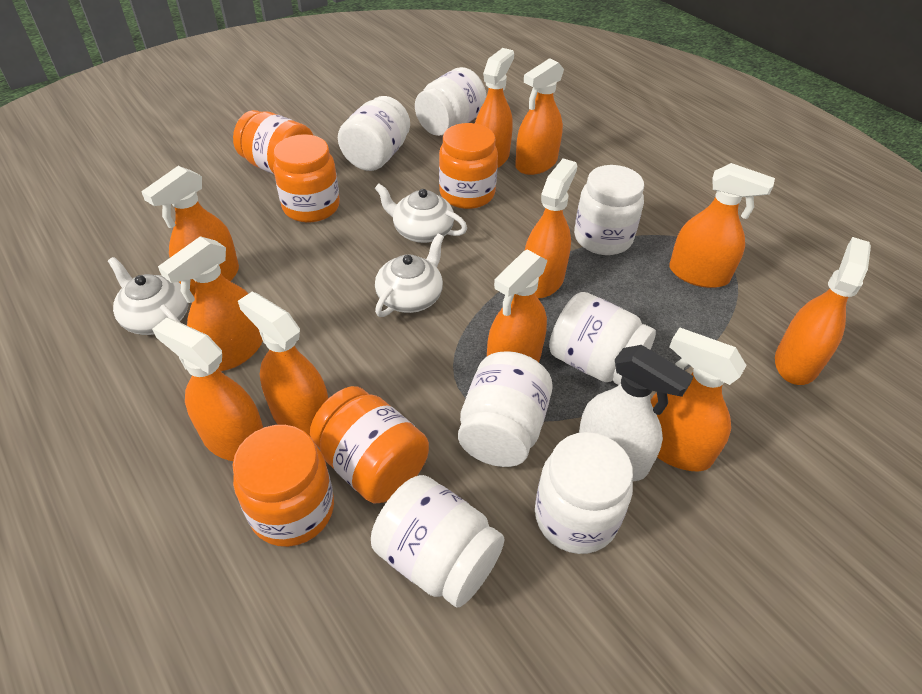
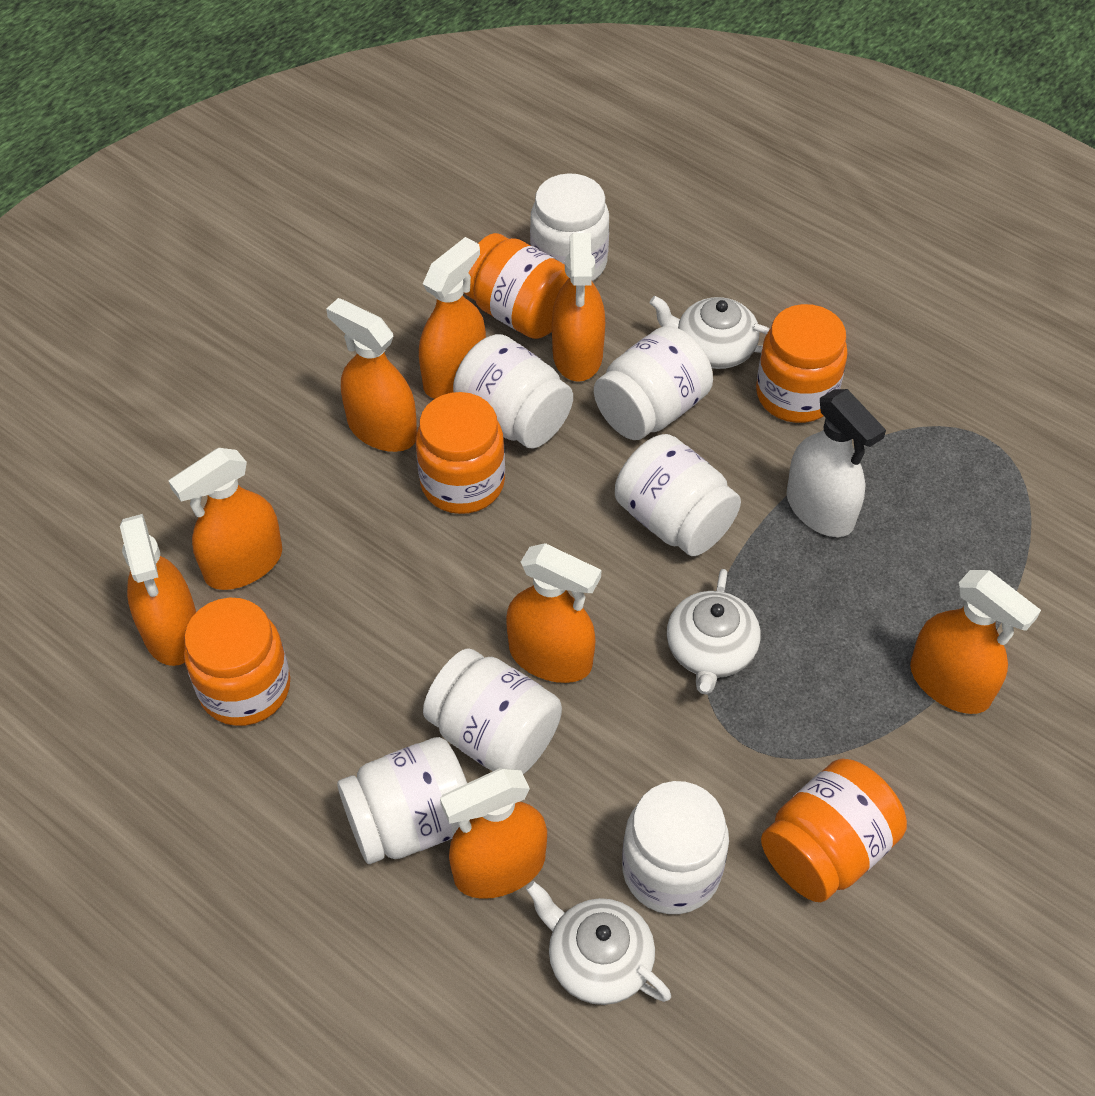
orange spray bottle: [141,166,239,296] [152,318,263,461] [158,236,263,371] [238,292,328,437] [475,48,514,168] [487,249,548,362] [515,58,564,175] [525,159,577,298] [651,327,746,471] [669,163,775,288] [775,237,871,385] = 11 -> [120,514,196,666] [169,448,282,590] [326,298,417,452] [419,237,486,399] [440,768,547,899] [506,543,601,683] [552,233,605,382] [910,570,1041,714] = 8

